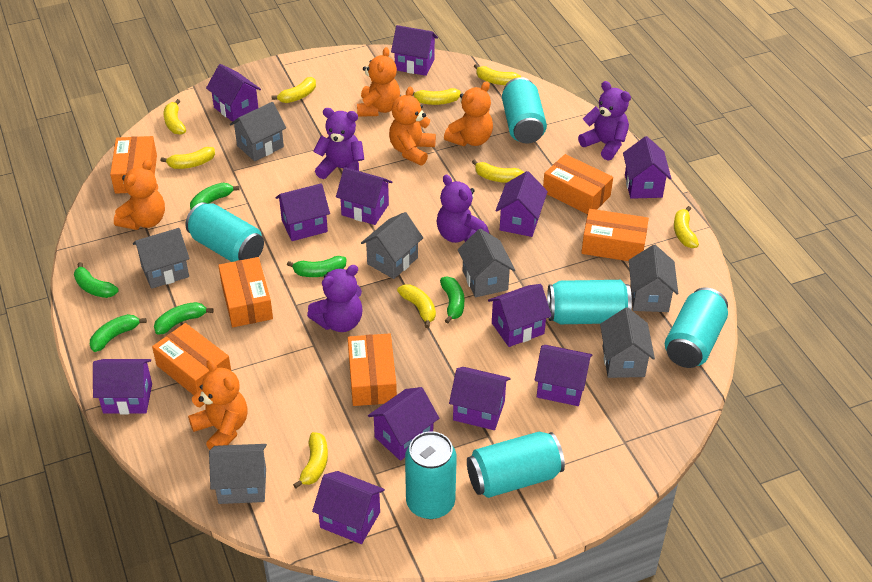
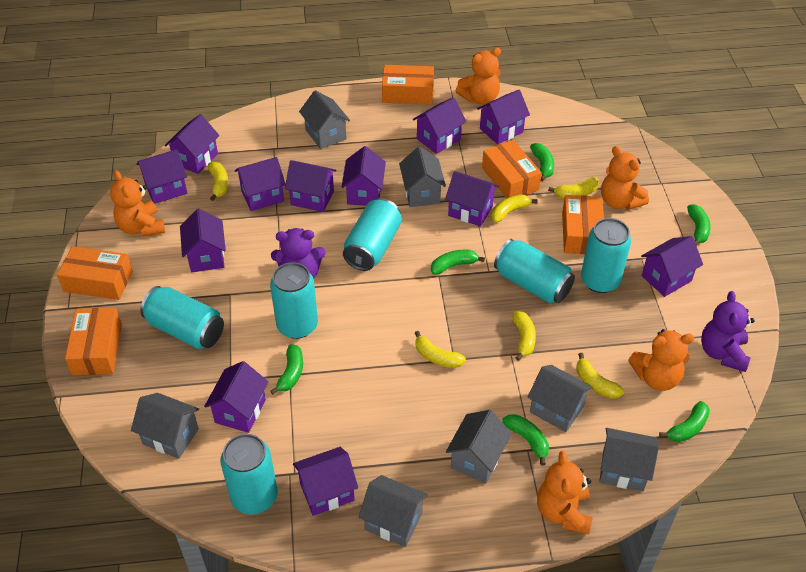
orange box: [110,136,157,194] [152,323,231,395] [218,257,273,327] [348,333,397,406] [543,154,613,214] [581,209,649,261] = 6 -> [57,246,133,300] [65,308,122,375] [382,65,434,105] [482,140,542,198] [562,195,604,254] = 5
purple teddy bear: [307,265,363,332] [313,108,364,179] [437,175,489,243] [578,81,631,161] = 4 -> [271,228,326,279] [701,291,755,372] = 2
yellow banana: [160,147,215,169] [164,99,186,135] [272,77,316,103] [293,432,328,488] [397,284,436,328] [413,88,461,105] [472,159,524,183] [474,64,521,85] [674,206,699,248] = 9 -> [208,162,228,201] [415,331,466,368] [491,194,538,223] [512,311,536,361] [548,177,599,199] [576,353,624,399] = 6

